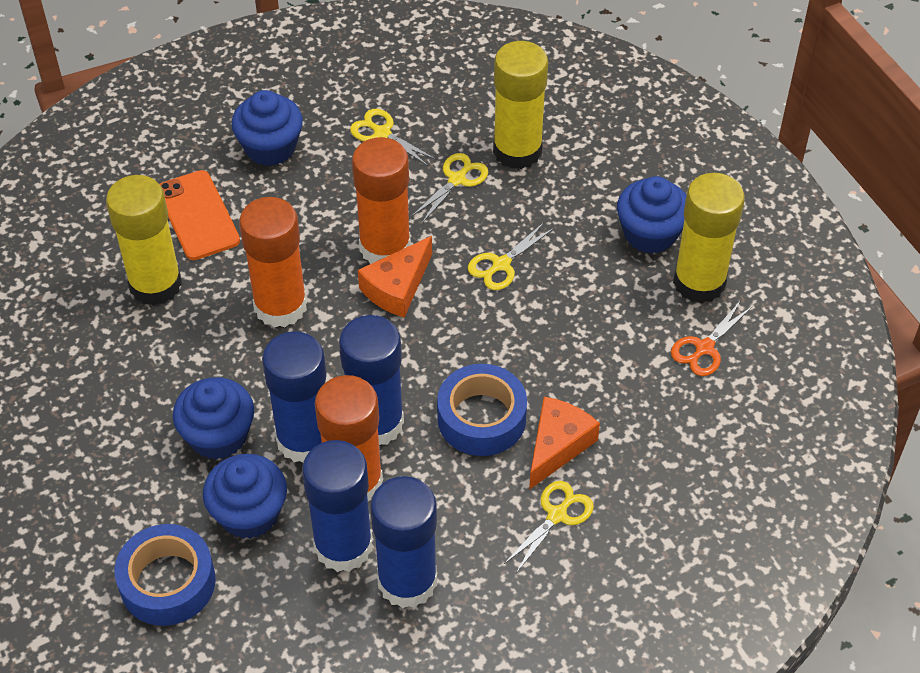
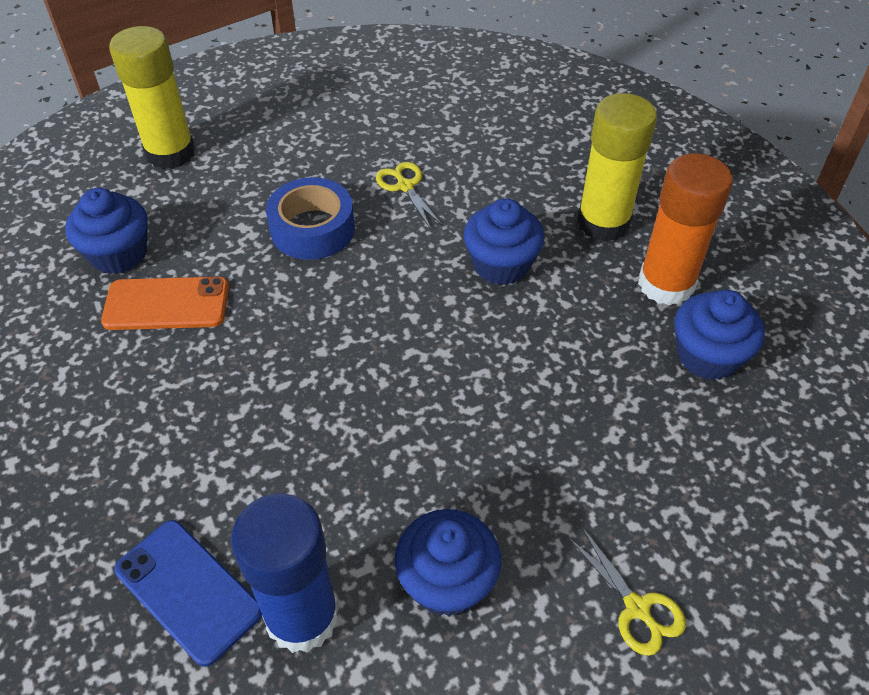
blue glue stick: [262,331,326,463] [302,440,373,572] [339,315,404,445] [370,476,437,608] = 4 -> [231,493,339,653] = 1
blue phone: none = 0 -> [114,520,262,667] = 1
blue tape: [114,524,216,626] [437,364,527,456] = 2 -> [266,177,355,260] = 1
orange cheese: [358,236,432,318] [529,397,600,490] = 2 -> none = 0
orange glue stick: [239,197,307,328] [315,375,383,502] [352,137,411,264] = 3 -> [638,153,733,306] = 1
orange scissors: [671,300,753,376] = 1 -> none = 0
yellow glue stick: [106,175,182,305] [493,41,548,169] [673,173,745,303] = 3 -> [109,26,195,169] [577,93,657,242] = 2
yellow scissors: [350,109,437,167] [411,153,488,223] [468,222,554,290] [504,481,594,573] = 4 -> [376,162,443,229] [568,527,686,656] = 2

